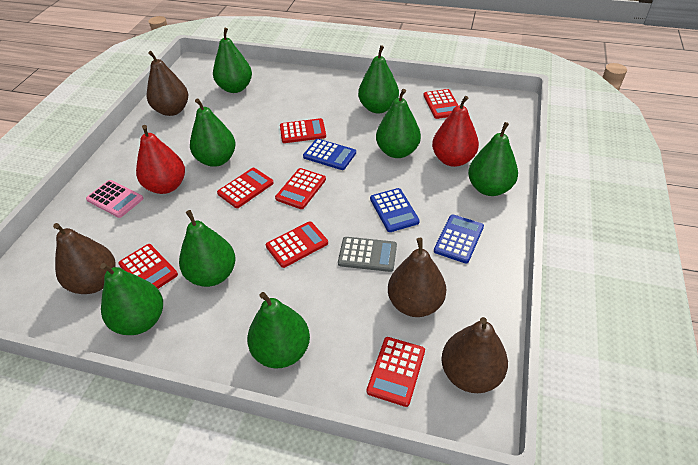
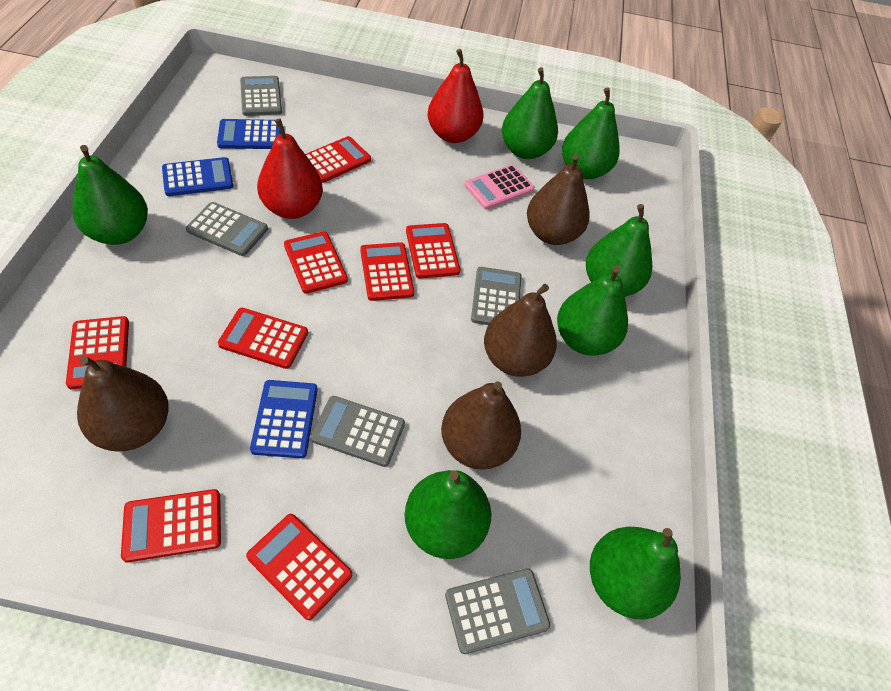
green pear: [100,263,163,335] [179,210,236,287] [190,99,236,167] [213,28,252,93] [247,292,310,368] [358,45,399,114] [376,89,421,158] [468,122,518,196] = 8 -> [72,145,148,245] [405,470,492,559] [502,67,558,159] [557,266,628,356] [562,87,620,179] [586,204,652,297] [590,527,681,620] = 7
grey calculator: [338,237,397,272] = 1 -> [186,202,268,256] [240,76,282,116] [311,396,405,467] [445,568,551,654] [471,267,521,325] = 5
red calculator: [118,244,178,289] [217,168,274,208] [266,221,328,268] [275,168,326,209] [280,118,326,143] [367,337,425,407] [423,89,458,119] = 7 -> [66,316,129,389] [121,489,221,562] [218,308,308,369] [246,514,352,620] [284,231,348,294] [305,136,371,183] [360,242,414,301] [406,223,460,278] = 8

